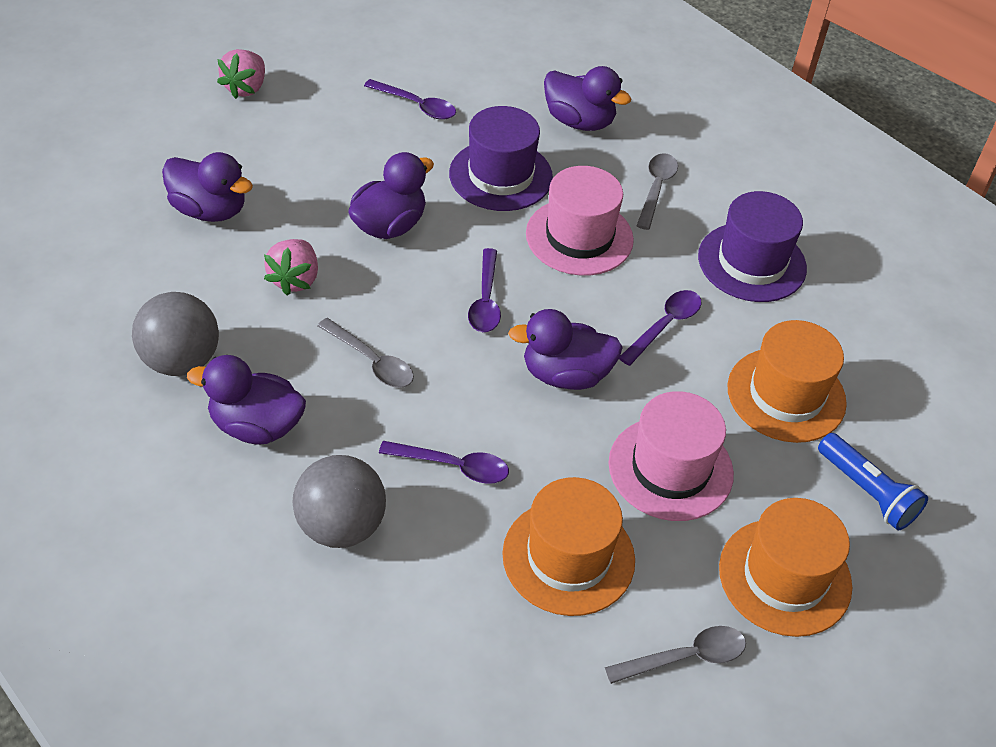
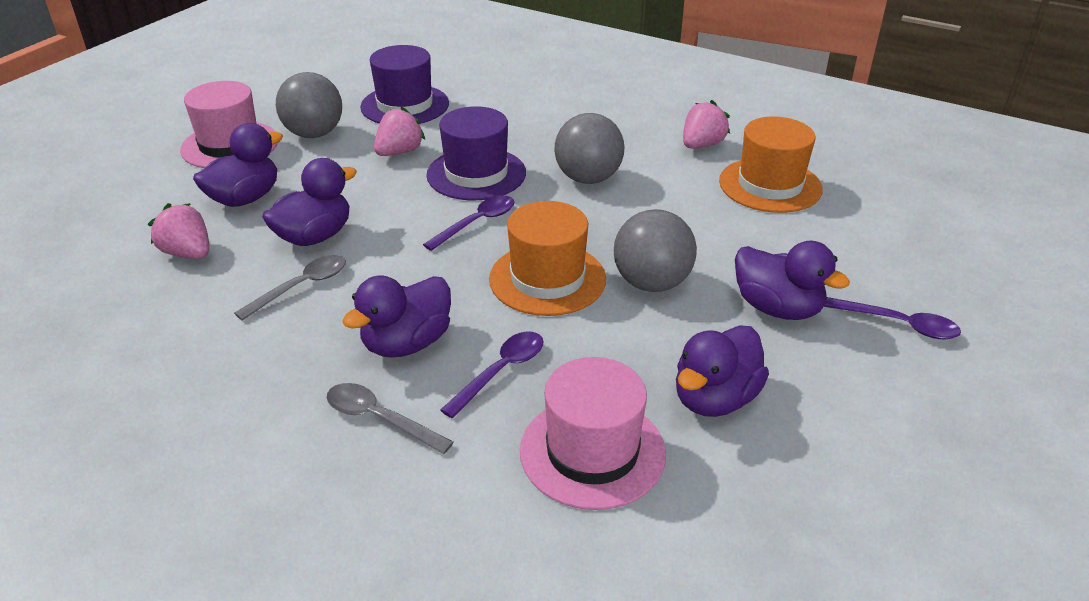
blue flashlight: [818,433,928,531] = 1 -> none = 0
grey ball: [132,292,219,376] [292,455,386,548] = 2 -> [276,72,342,138] [554,113,624,184] [614,209,697,292] = 3
grey spoon: [317,318,414,388] [605,626,746,684] [637,153,678,230] = 3 -> [234,255,346,321] [326,383,454,454] = 2
orange hat: [502,477,635,616] [719,498,852,637] [728,320,847,443] = 3 -> [489,201,606,316] [719,117,823,213] = 2
pink strawberry: [217,49,265,99] [264,239,318,295] = 2 -> [148,203,209,259] [374,106,425,156] [683,100,730,148] = 3
purple spoon: [364,79,456,120] [379,441,509,484] [468,248,501,332] [619,290,701,366] = 4 -> [423,195,515,251] [440,331,543,418] [824,297,961,340] = 3

